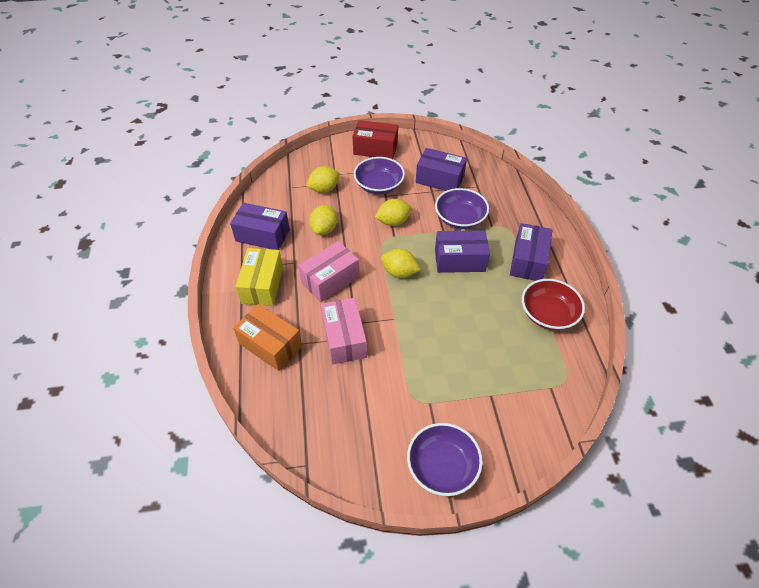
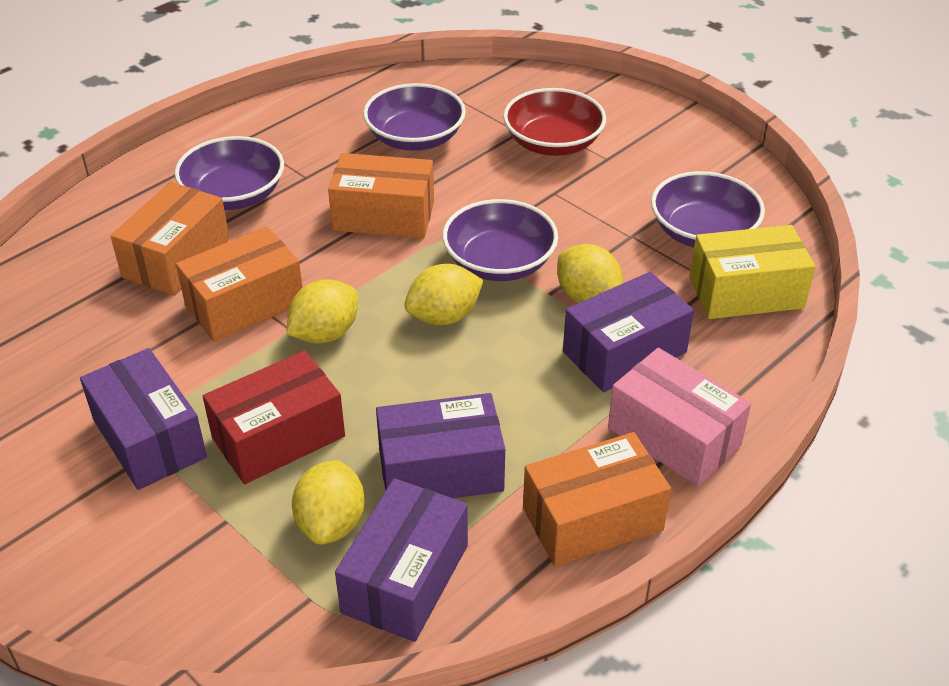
orange box: [233,304,302,371] = 1 -> [111,182,230,296] [176,227,303,342] [328,153,434,238] [523,432,671,567] = 4
pink box: [298,241,360,302] [321,298,367,364] = 2 -> [608,348,751,487] = 1
purple bowl: [354,157,405,194] [407,423,483,496] [435,188,489,229] = 3 -> [175,136,284,210] [363,83,466,151] [442,199,558,281] [651,171,765,247] = 4

